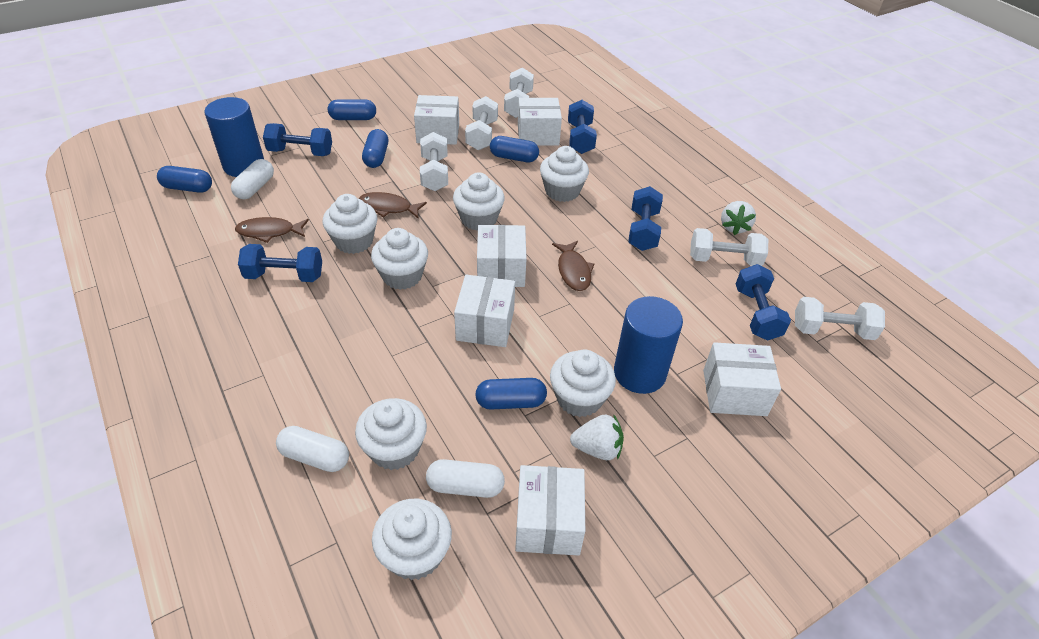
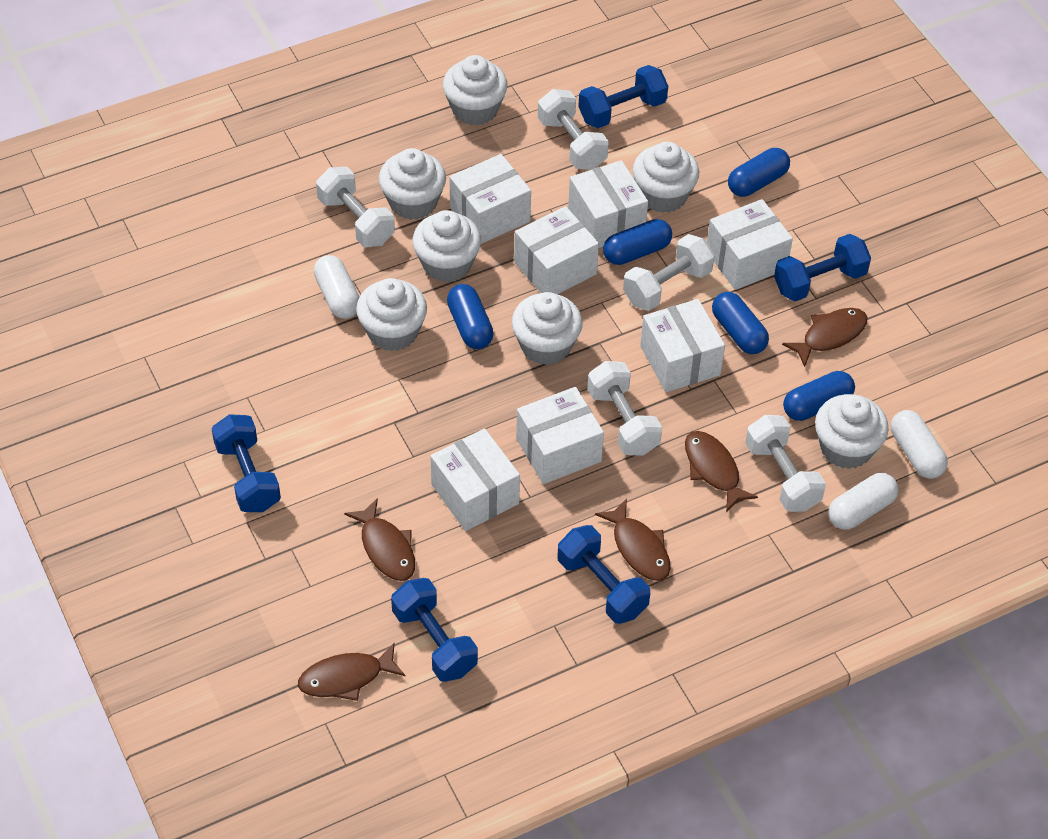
blue cylinder: [204,97,264,177] [614,296,683,394] = 2 -> none = 0
brown fish: [235,217,309,243] [359,192,427,218] [552,241,594,291] = 3 -> [298,643,405,701] [344,498,415,581] [595,498,671,581] [685,431,758,512] [782,308,868,367] = 5
white box: [414,95,459,145] [454,275,515,347] [477,225,527,287] [515,465,585,555] [518,98,562,146] [703,342,781,416] = 6 -> [430,428,520,531] [450,154,531,244] [514,206,599,294] [516,387,604,484] [568,160,648,248] [640,299,725,392] [707,199,793,290] = 7
white strawberry: [570,414,624,460] [721,201,756,235] = 2 -> none = 0

